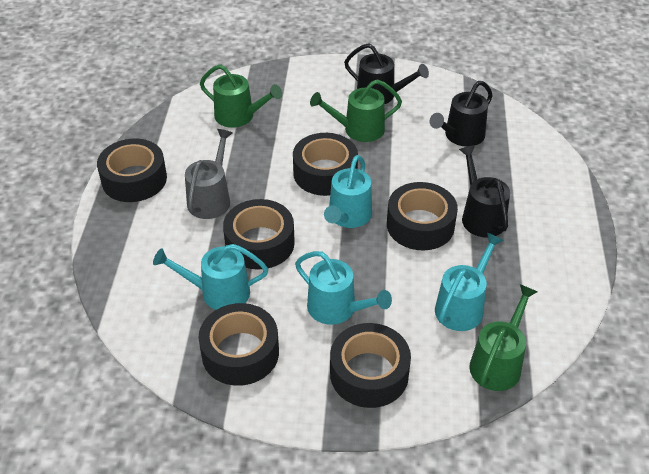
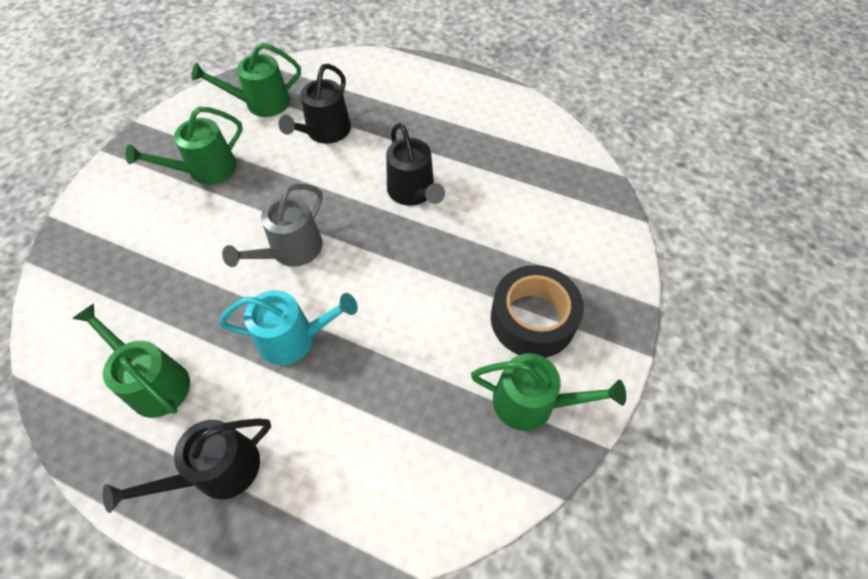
black tape: [97,139,167,202] [198,303,279,386] [223,199,295,270] [293,133,358,196] [330,323,411,408] [387,182,458,250] = 6 -> [491,265,584,358] = 1
green watering can: [200,64,282,128] [310,79,402,142] [469,284,538,391] = 3 -> [72,303,190,418] [126,107,243,185] [191,43,301,117] [471,353,626,431] = 4
turquoise watering can: [153,244,268,310] [295,251,392,325] [324,155,372,228] [435,233,504,331] = 4 -> [219,290,358,365] = 1

